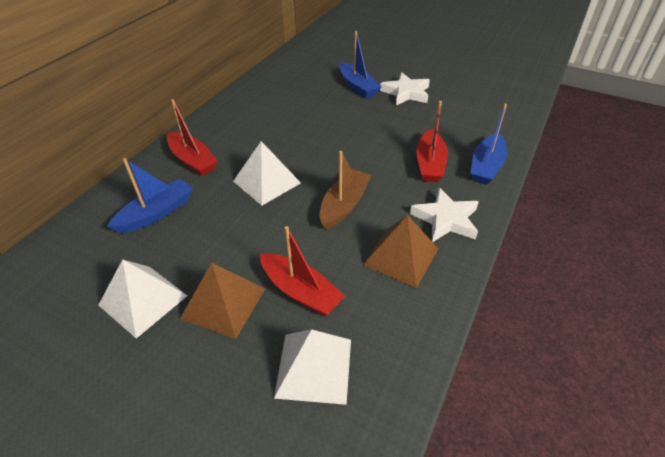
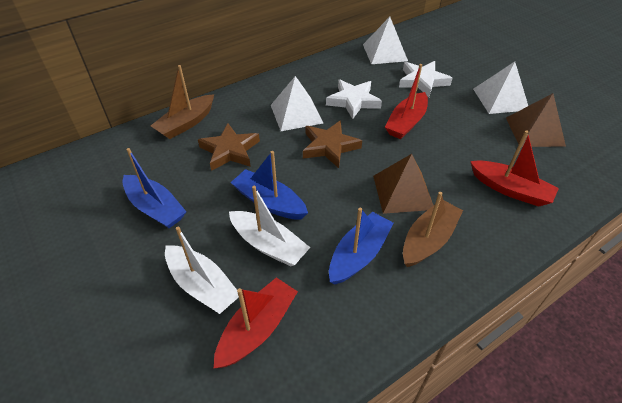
brown boat: [319,151,371,230] = 1 -> [151,65,214,139] [403,192,463,267] = 2
brown star: none = 0 -> [198,123,260,171] [303,120,362,168] = 2
white boat: none = 0 -> [165,227,239,314] [229,186,310,267] = 2

